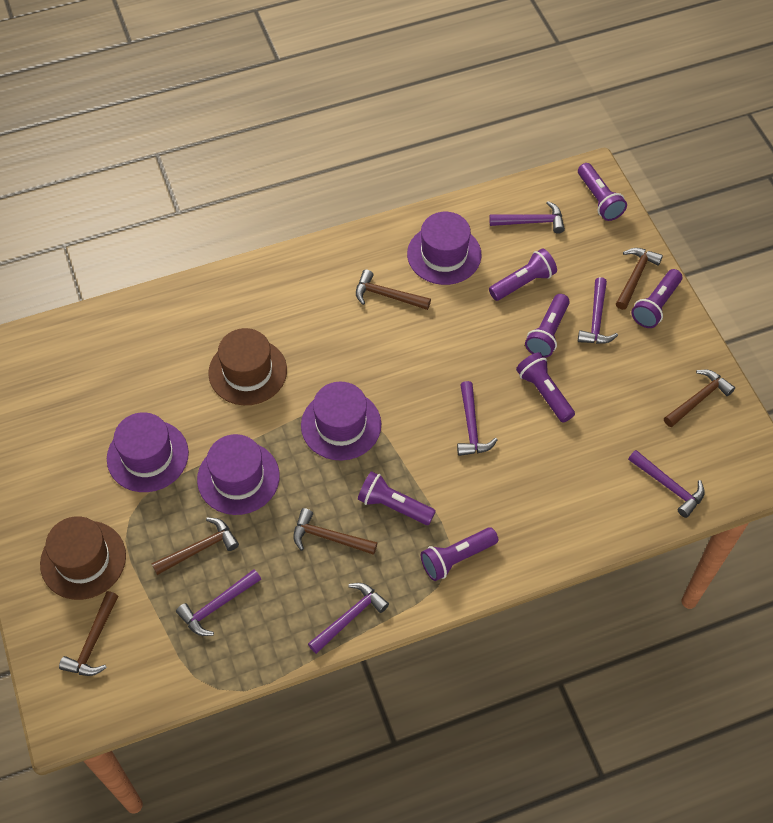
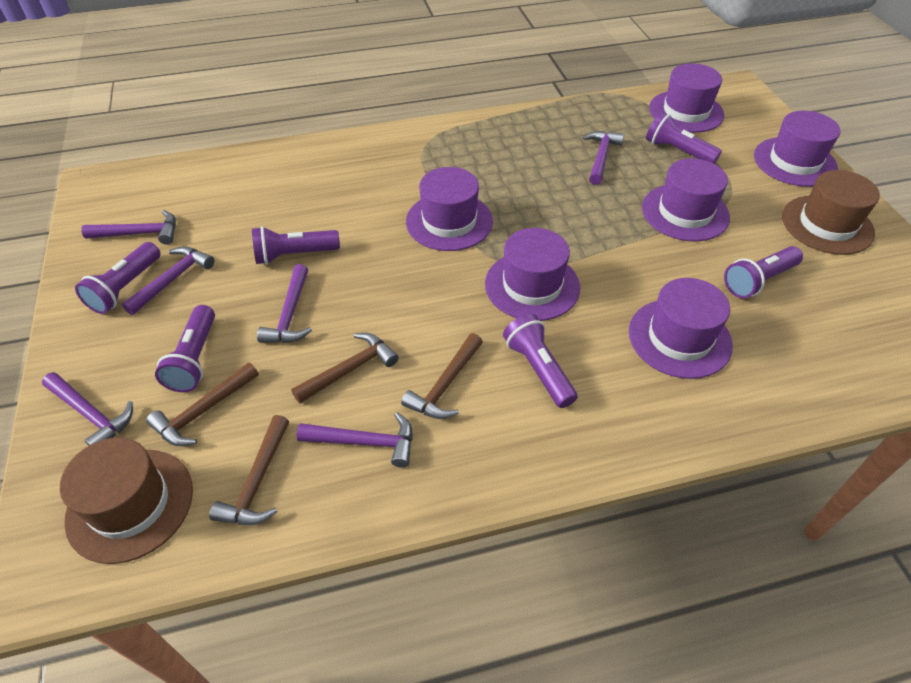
brown hammer: [59,591,118,676] [151,517,239,575] [293,508,377,555] [356,269,431,310] [616,248,663,310] [664,370,735,427] = 6 -> [146,362,259,446] [209,415,289,525] [291,333,399,403] [401,333,483,419] = 4
purple flashlight: [358,471,436,525] [421,527,498,581] [489,248,557,301] [516,352,575,423] [525,294,570,358] [578,163,627,221] [631,269,682,328] = 7 -> [75,242,161,314] [155,305,215,392] [252,226,340,265] [503,314,578,408] [646,112,722,164] [724,246,803,298] = 6
purple hat: [107,412,189,492] [197,434,280,515] [301,381,381,460] [407,212,482,285] = 4 -> [406,167,493,251] [485,228,580,321] [629,278,733,379] [642,158,730,242] [649,63,724,133] [754,111,841,187] = 6

